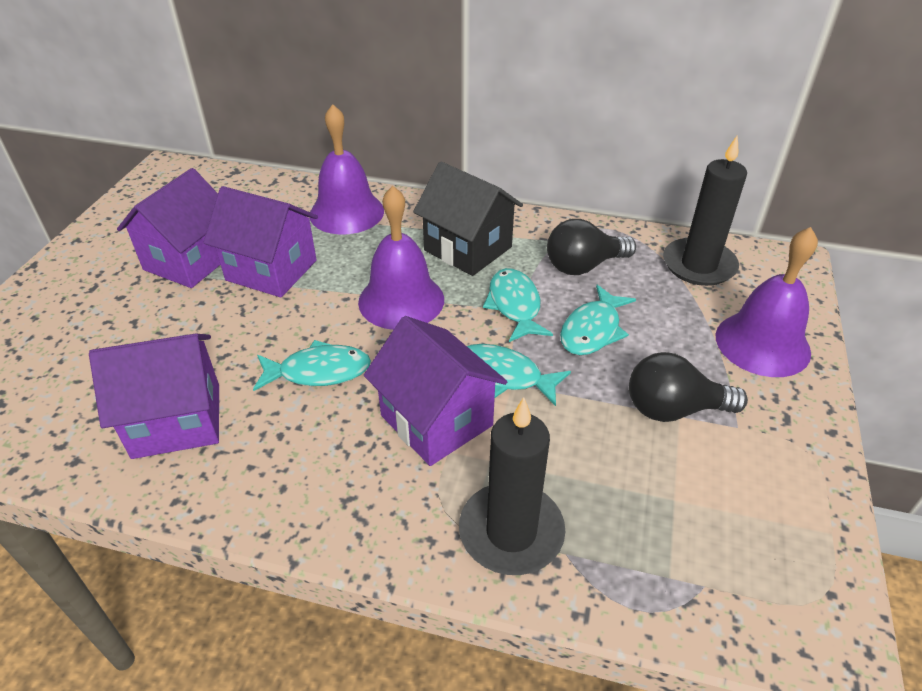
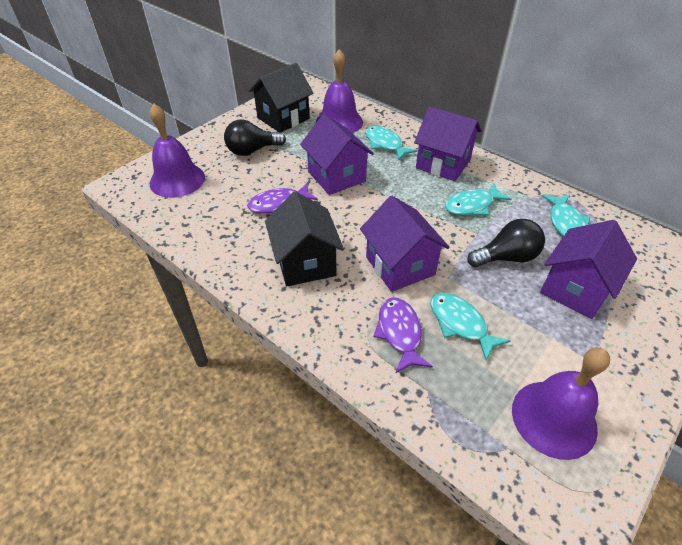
black candle: [459,397,565,575] [663,136,747,286] = 2 -> none = 0
black house: [413,162,523,276] = 1 -> [249,63,313,133] [265,191,344,286] = 2
purple fish: none = 0 -> [247,182,318,214] [373,297,433,374] = 2

